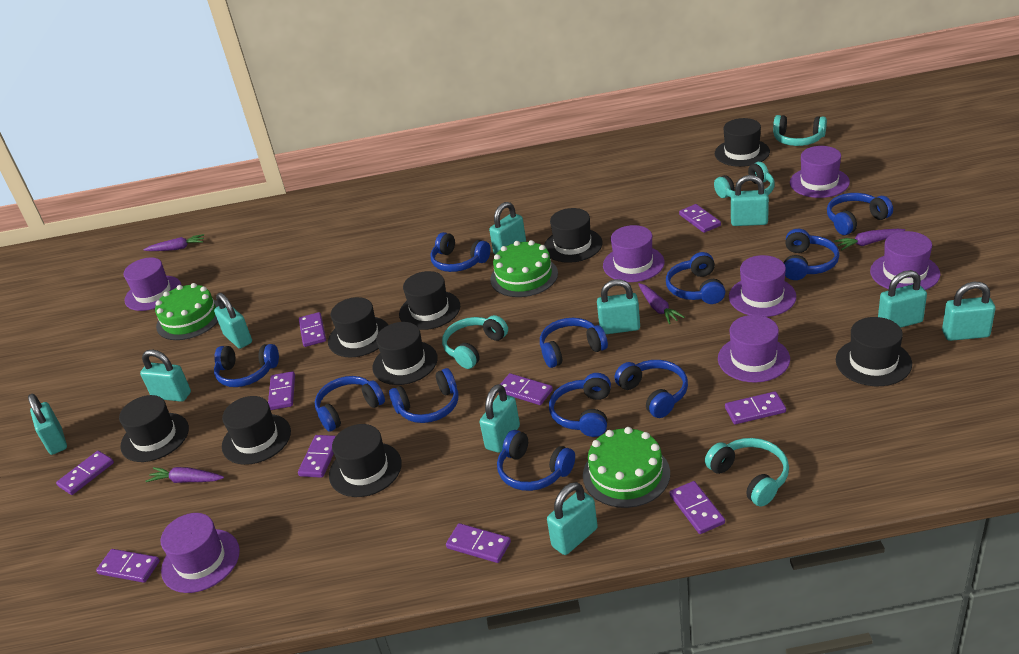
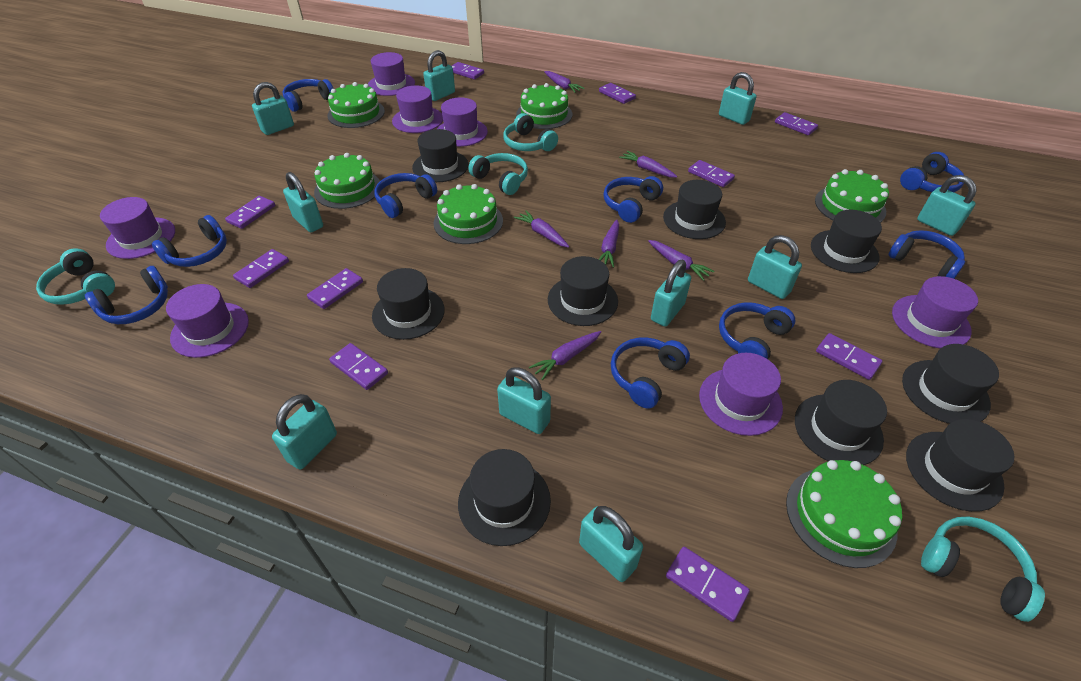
blue headphones: [214,344,279,387] [315,376,385,432] [389,368,458,423] [430,232,491,272] [497,430,575,491] [540,318,608,368] [549,373,611,437] [615,360,688,418] [666,252,725,304] [784,229,840,280] [827,193,893,235] = 11 -> [85,266,168,324] [152,215,227,267] [283,79,334,112] [375,173,437,218] [603,176,663,223] [611,337,690,409] [719,302,795,359] [888,230,965,279] [900,152,964,192] = 9
green cake: [155,283,219,340] [490,240,558,297] [583,427,670,508] = 3 -> [314,153,380,209] [327,82,385,128] [434,184,503,244] [516,83,572,129] [786,460,902,568] [815,169,889,223] = 6
purple carrot: [143,234,204,251] [145,467,224,483] [638,283,685,324] [834,229,905,250] = 4 -> [514,210,569,248] [529,331,601,381] [544,71,585,93] [599,220,619,268] [619,151,677,178] [648,240,714,281] = 6

